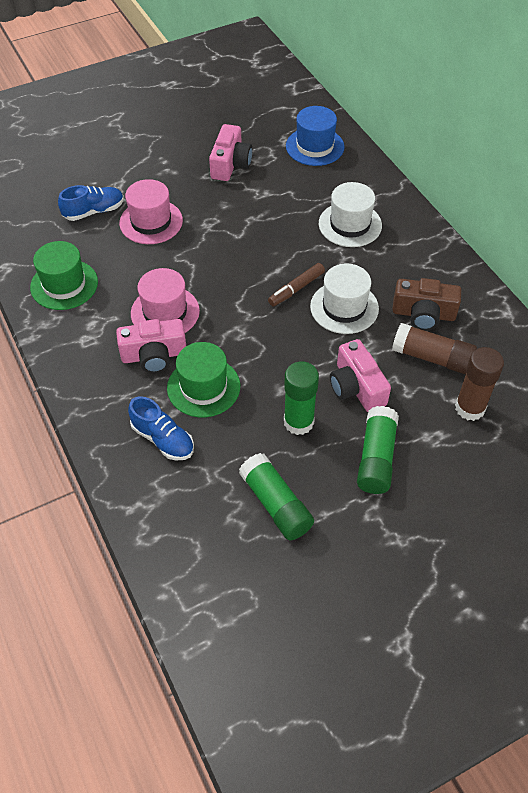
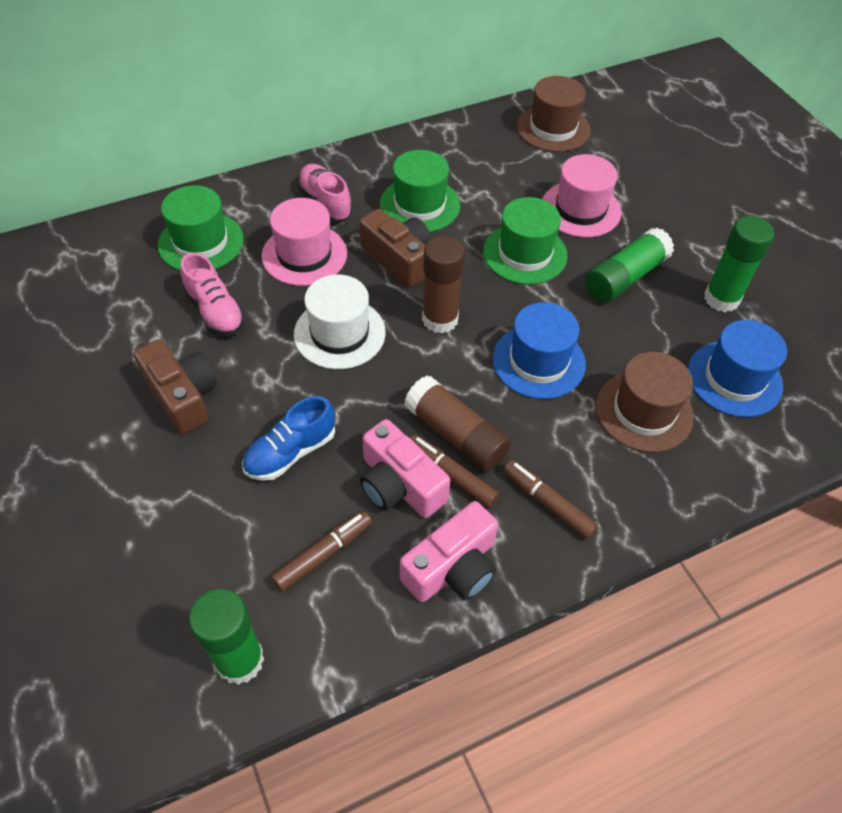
blue hat: [286,106,345,166] = 1 -> [492,302,586,399] [688,320,787,417] = 2
blue shoe: [58,185,124,221] [128,396,194,460] = 2 -> [242,396,335,481] = 1
brown camera: [392,278,461,331] = 1 -> [134,339,217,434] [359,209,431,288] = 2
brown hat: none = 0 -> [517,76,591,152] [596,352,694,452] = 2
brown marker: [268,263,325,306] = 1 -> [271,511,372,592] [410,435,499,507] [503,460,598,539] = 3
green hat: [30,241,98,310] [167,342,240,417] = 2 -> [158,185,244,270] [380,150,460,232] [483,197,568,284] = 3
pink camera: [116,319,186,373] [209,124,252,181] [330,339,391,412] = 3 -> [360,419,450,518] [400,501,498,602] = 2
pink shoe: none = 0 -> [180,253,245,336] [297,164,353,222] = 2
white hat: [310,263,379,334] [319,182,382,247] = 2 -> [294,274,386,369] = 1

